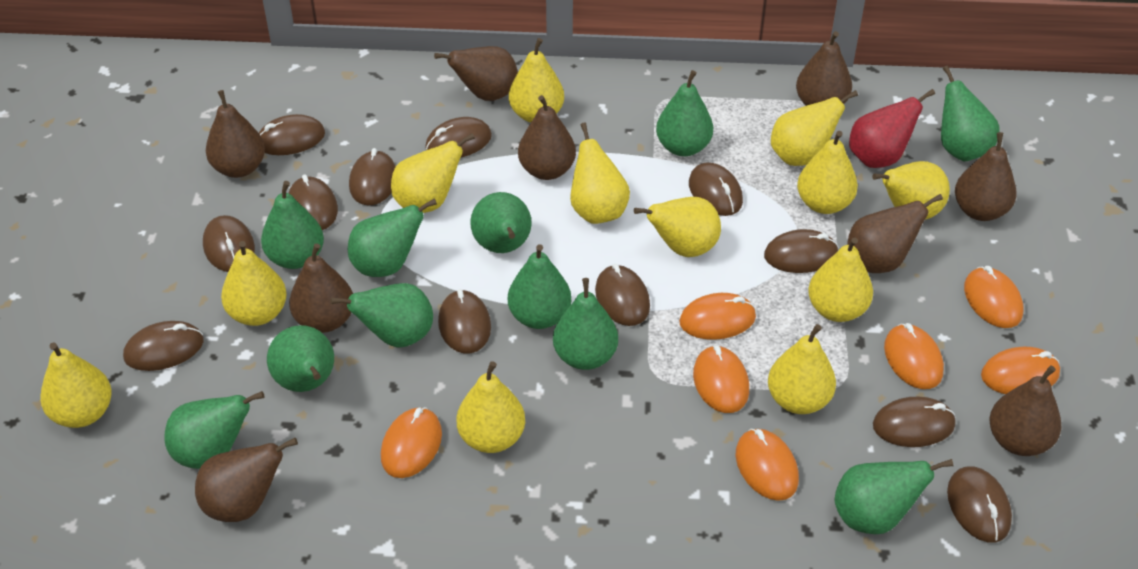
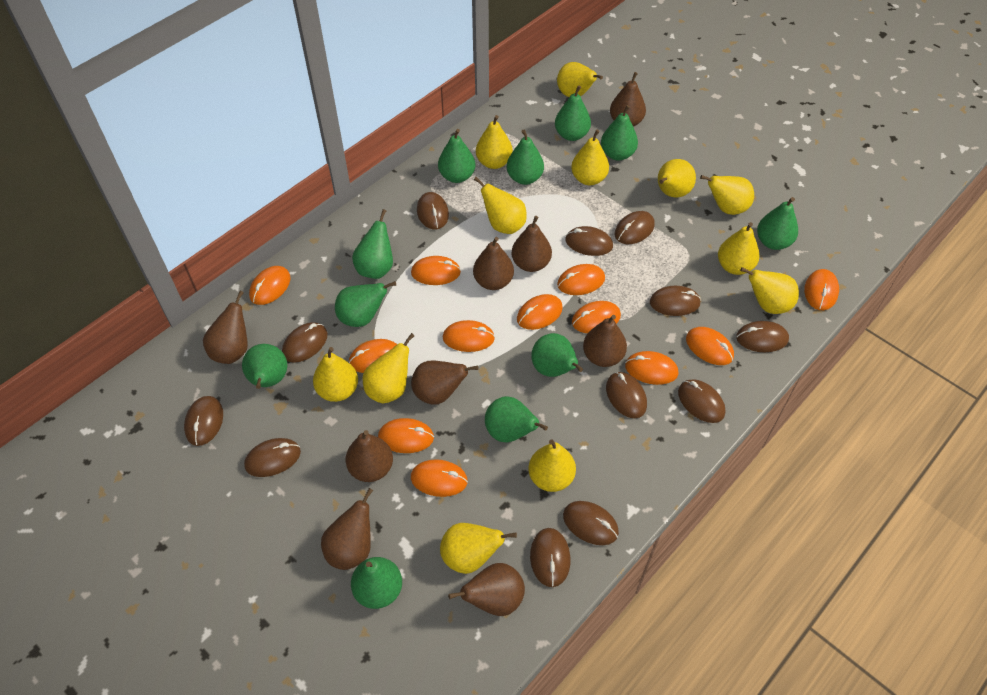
orange mouse: [381,407,442,478] [679,293,756,340] [693,345,749,413] [736,429,799,501] [884,323,944,389] [964,266,1024,328] [981,347,1060,394] = 7 -> [249,266,290,305] [349,339,397,373] [378,418,434,453] [411,256,461,285] [411,459,468,497] [443,320,495,352] [517,294,563,330] [557,264,605,295] [572,301,621,333] [625,351,678,385] [686,327,734,365] [804,269,839,310] = 12
red pear: [849,89,935,168] = 1 -> none = 0

